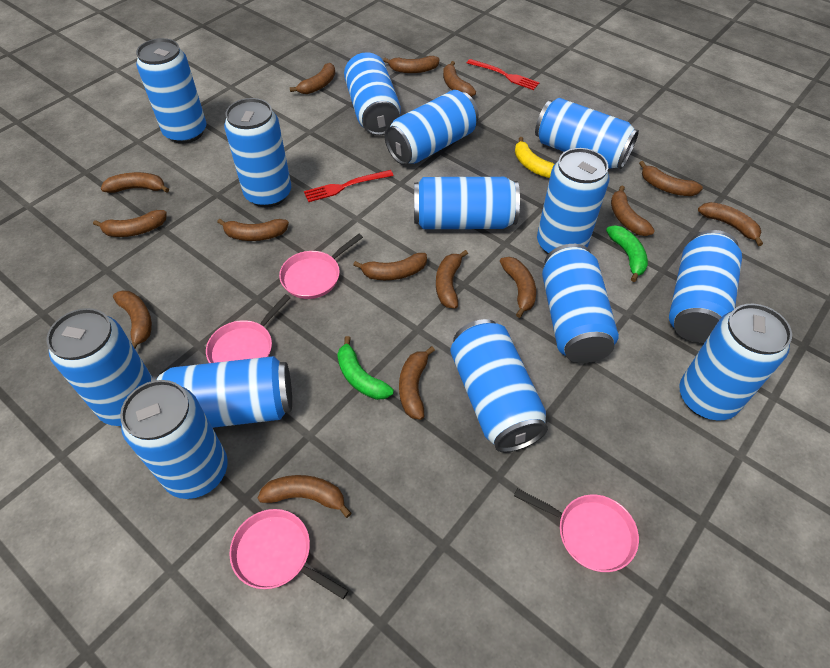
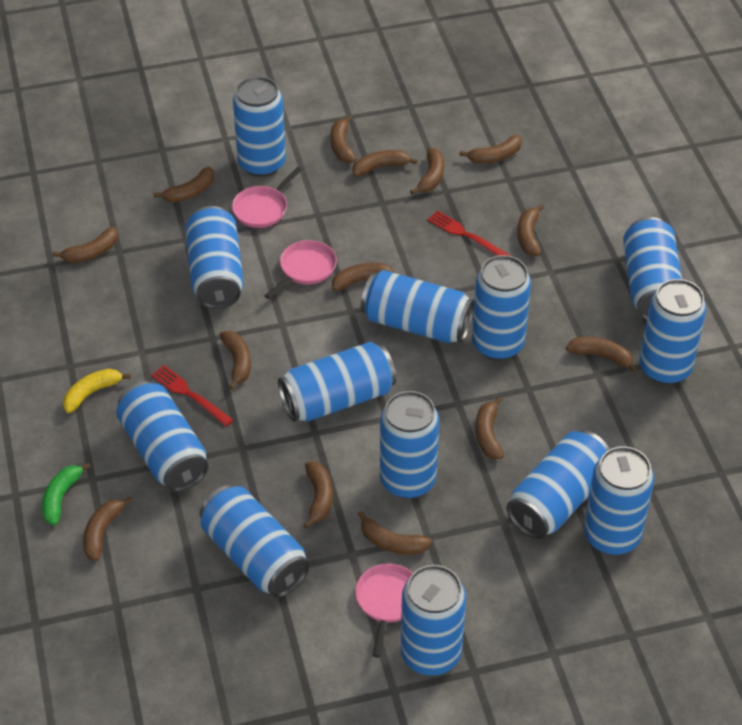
blue can: [47,308,152,426] [120,380,228,499] [136,38,206,144] [151,356,292,428] [224,98,291,208] [344,52,401,136] [384,90,479,165] [414,177,520,229] [450,319,548,452] [535,98,639,169] [537,148,609,254] [542,244,619,363] [669,230,742,343] [679,304,792,421] = 14 -> [116,381,209,492] [185,206,244,309] [200,485,310,598] [233,76,286,177] [278,342,396,422] [361,270,474,343] [380,391,439,499] [400,565,466,676] [472,255,531,360] [506,430,610,539] [584,446,654,555] [623,217,682,320] [639,279,706,384] = 13
brown banana: [93,210,167,237] [101,172,169,193] [113,290,152,348] [217,219,289,241] [258,475,351,518] [289,63,335,94] [353,253,427,280] [383,56,440,73] [399,346,435,420] [436,250,468,309] [443,61,476,97] [500,257,536,318] [611,185,655,236] [639,161,703,196] [698,202,763,246] = 15 -> [52,227,118,263] [83,497,133,561] [153,167,214,203] [220,331,251,390] [303,462,333,529] [330,115,356,163] [332,263,402,291] [352,150,418,177] [358,511,432,555] [410,148,444,195] [459,135,522,164] [475,396,504,459] [517,204,544,256] [566,337,638,373] = 14
green banana: [337,336,394,400] [606,225,648,282] = 2 -> [42,463,91,526] = 1
pink pan: [206,294,291,363] [229,509,349,599] [279,234,363,299] [514,489,639,572] = 4 -> [232,167,302,228] [265,240,337,299] [355,564,413,658] = 3

